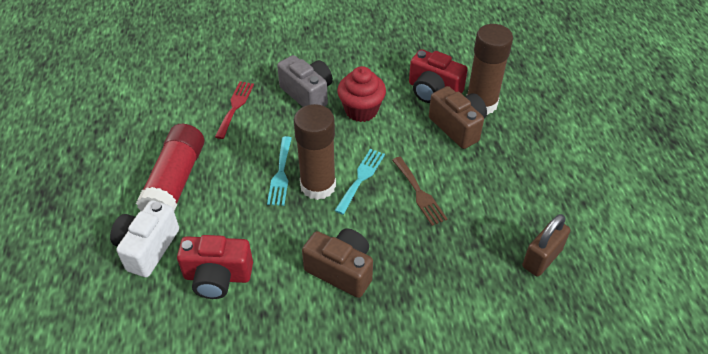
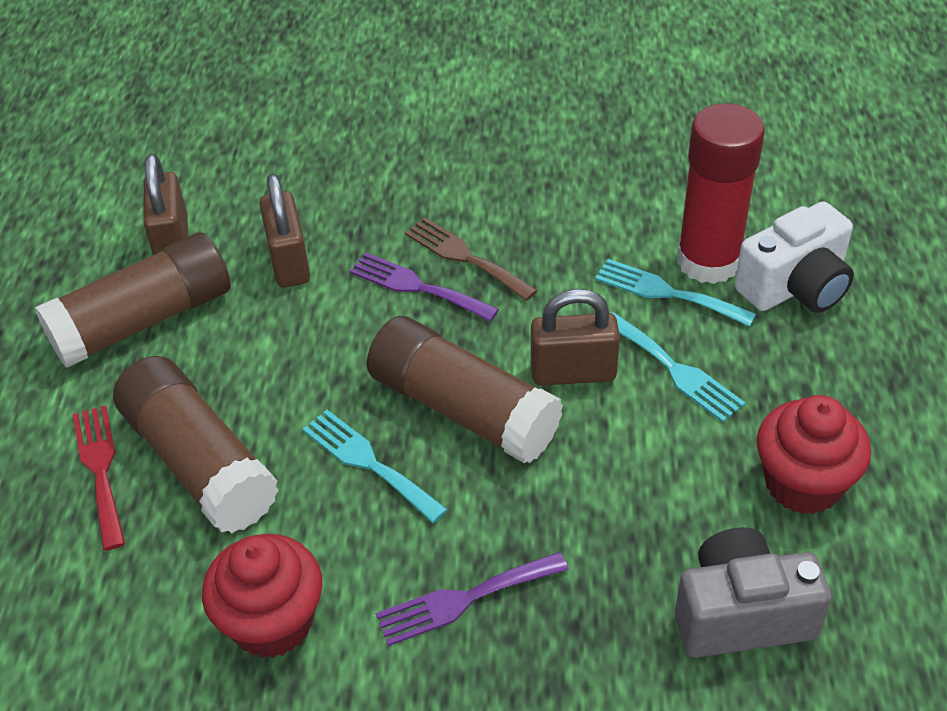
brown camera: [302,228,373,298] [429,86,487,149] = 2 -> none = 0
brown glue stick: [294,104,336,200] [467,24,513,115] = 2 -> [35,232,231,368] [113,356,279,533] [367,316,563,463] = 3
brown padlock: [522,214,570,277] = 1 -> [144,154,188,255] [259,174,310,288] [531,289,620,386] = 3
purple fork: none = 0 -> [349,253,499,322] [376,552,569,646] = 2
red camera: [177,235,253,299] [409,49,468,103] = 2 -> none = 0
red cupcake: [337,66,386,122] = 1 -> [202,534,323,658] [757,395,871,514] = 2
turquoise fork: [267,136,292,206] [334,149,385,215] = 2 -> [302,410,448,523] [595,259,756,327] [612,312,745,422] = 3

